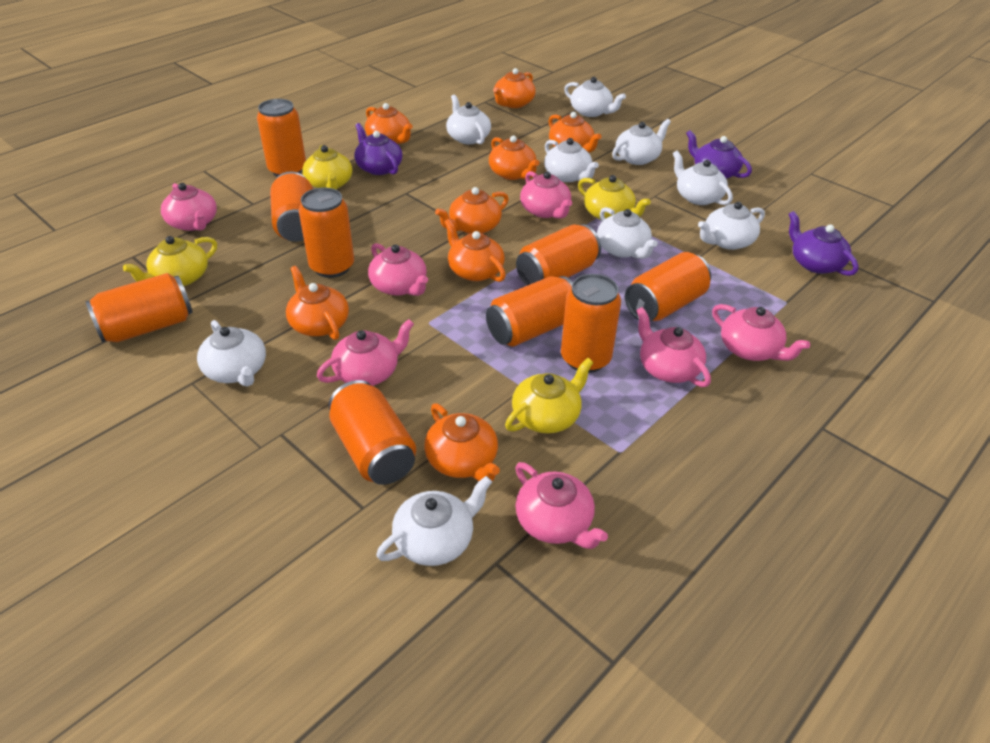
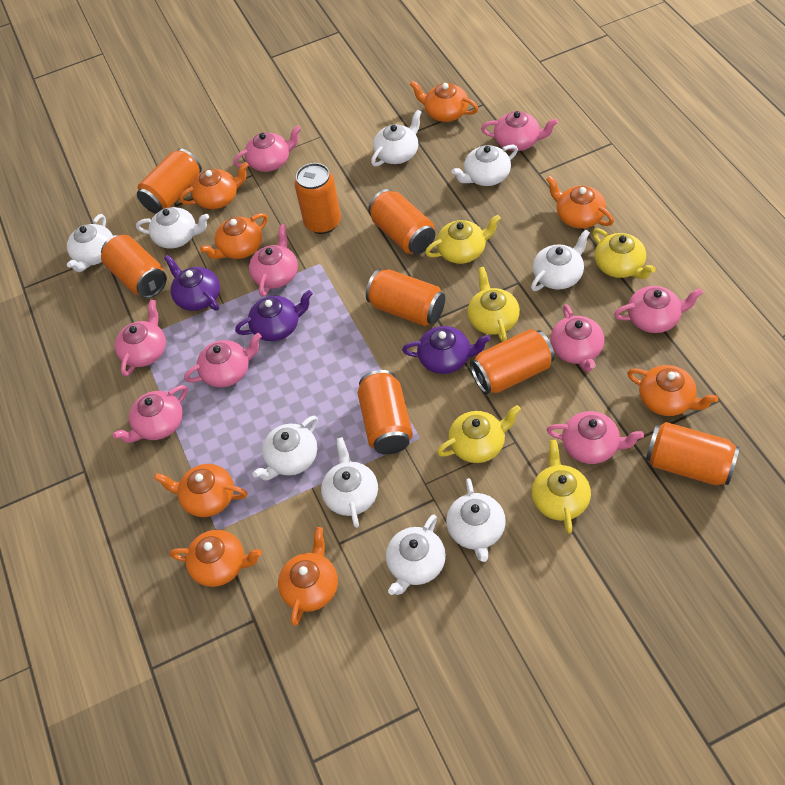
orange can: [85,273,193,343] [257,99,306,177] [270,171,313,242] [299,187,354,278] [328,380,416,485] [486,276,573,347] [516,224,601,286] [561,274,621,373] [625,252,711,322] = 9 -> [101,235,167,298] [137,149,202,214] [294,163,341,234] [358,370,413,455] [366,269,445,326] [368,189,435,254] [470,329,555,394] [646,422,740,485] = 8
pink teapot: [161,183,217,231] [317,319,414,386] [368,243,428,296] [515,462,608,549] [520,171,572,219] [636,307,711,387] [712,304,810,361] = 7 -> [113,385,188,443] [115,299,166,376] [184,333,262,387] [233,125,301,172] [249,224,298,297] [481,111,558,151] [547,411,644,464] [550,304,604,372] [614,286,703,333] = 9
yellow teapot: [123,236,217,286] [302,145,353,190] [505,358,593,433] [578,175,651,220] = 4 -> [425,214,501,264] [437,405,521,463] [468,267,520,342] [532,440,591,534] [592,228,656,279] = 5

